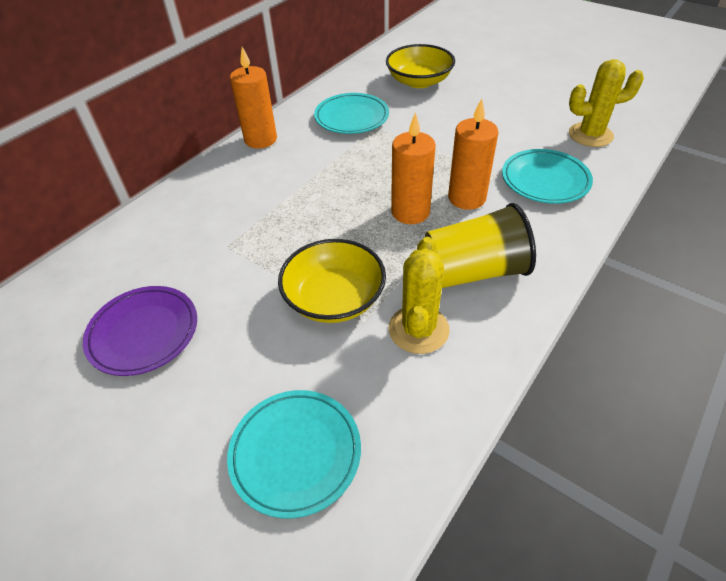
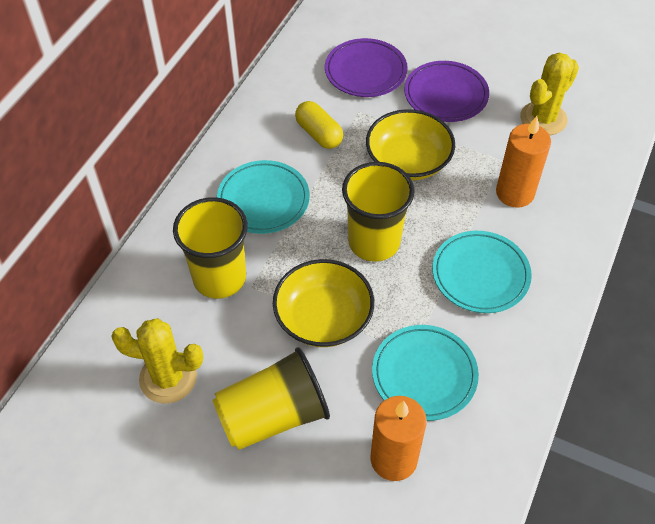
orange candle: [230,47,277,148] [391,112,436,224] [448,98,499,210] = 3 -> [370,396,427,481] [496,116,551,208] = 2
purple plate: [83,286,197,376] = 1 -> [325,38,408,97] [404,61,489,122] = 2
yellow capsule: none = 0 -> [295,101,343,149] = 1
yellow cup: [425,203,536,288] = 1 -> [173,197,248,299] [213,347,330,450] [342,162,414,262] = 3

